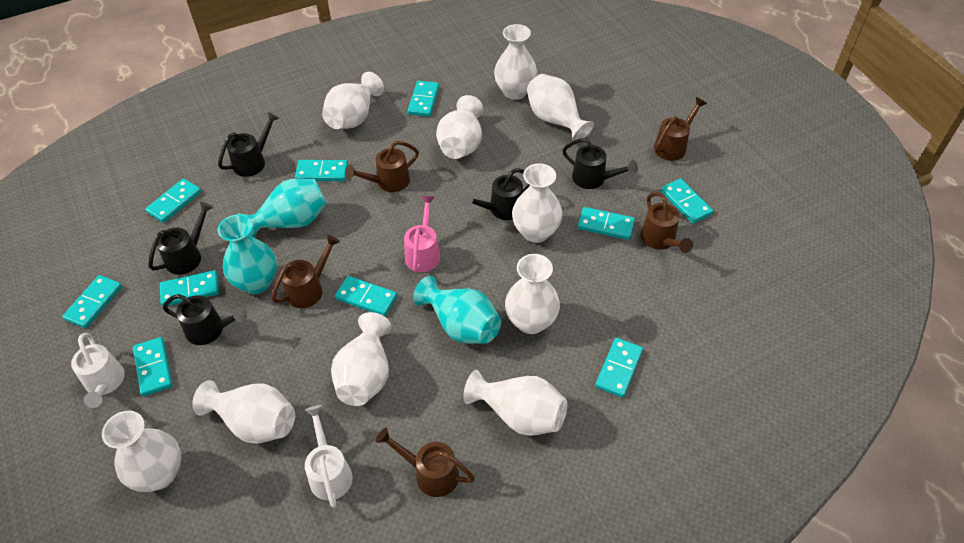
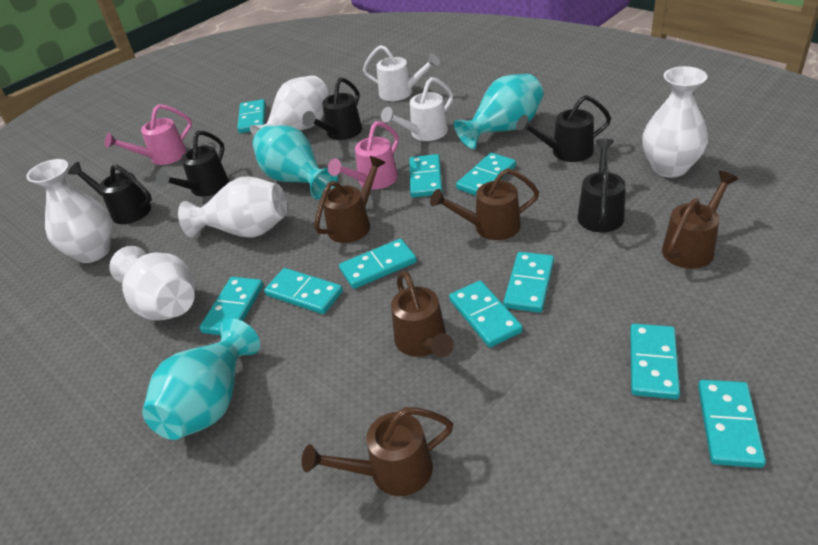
pink watering can: [404,196,440,272] = 1 -> [105,104,192,165] [328,121,399,190] = 2
white vase: [102,411,181,492] [193,380,295,444] [322,72,384,129] [331,312,391,406] [436,95,483,159] [463,370,568,436] [494,24,537,100] [505,254,560,334] [512,163,563,243] [527,74,594,141] = 10 -> [26,159,112,263] [109,246,195,320] [178,176,287,238] [250,75,330,137] [642,66,708,178] = 5

